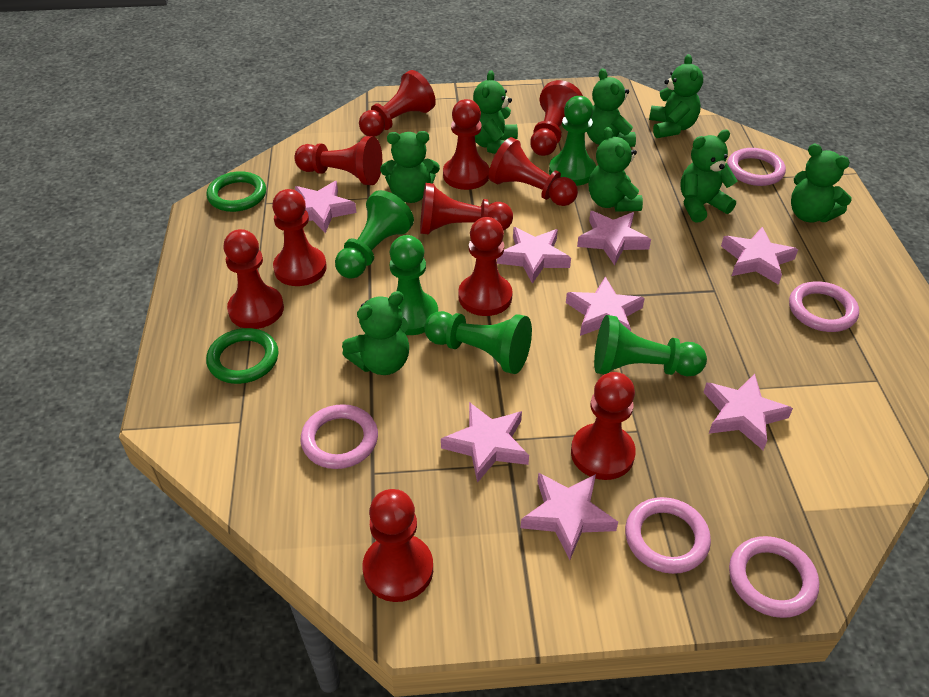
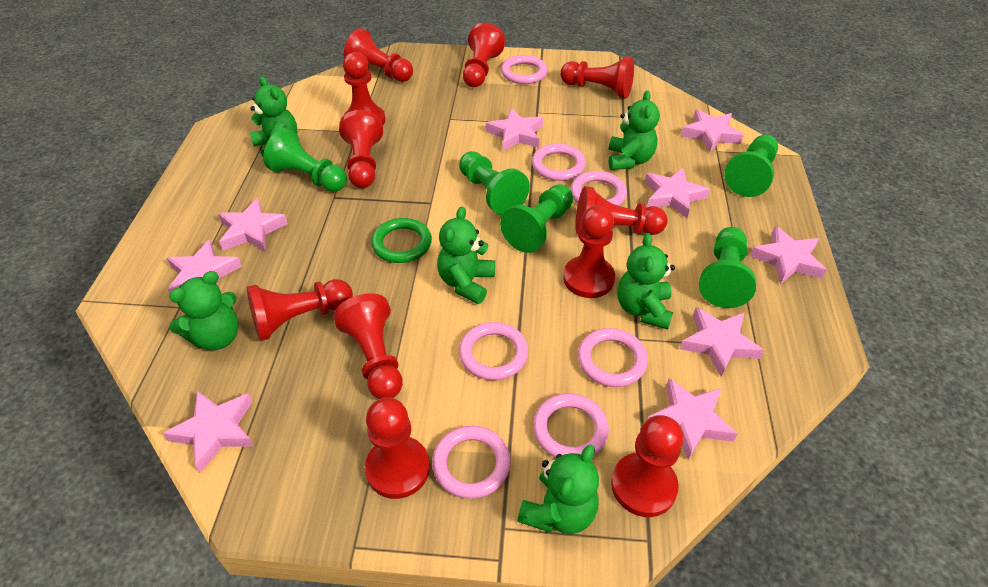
green ring: [206,171,266,212] [206,328,278,384] = 2 -> [371,218,432,263] = 1
green teddy bear: [342,291,409,375] [380,131,440,203] [473,70,518,154] [587,68,636,147] [589,127,643,212] [649,54,703,138] [680,130,737,223] [791,144,852,223] = 8 -> [169,271,239,350] [250,76,297,157] [437,207,495,304] [517,445,599,534] [609,90,660,170] [617,233,675,329] = 6
pink ring: [300,404,378,469] [625,497,711,574] [727,148,786,186] [729,536,819,618] [789,281,859,332] = 5 -> [432,426,511,499] [459,322,528,380] [501,55,547,84] [532,143,586,181] [533,393,609,458] [570,171,627,206] [578,328,648,387] = 7
pink star: [295,181,356,233] [441,402,529,483] [497,227,571,284] [521,472,618,560] [566,277,645,336] [577,211,651,265] [703,374,793,450] [721,227,798,285] = 8 -> [163,391,253,473] [167,240,242,293] [218,198,288,251] [486,108,543,151] [645,168,710,218] [648,378,738,460] [680,307,764,377] [681,109,744,152] [750,226,827,284] = 9

